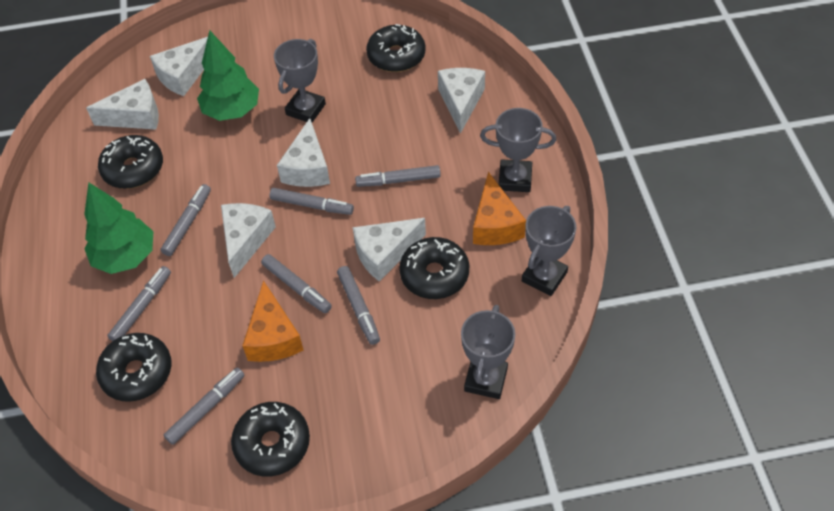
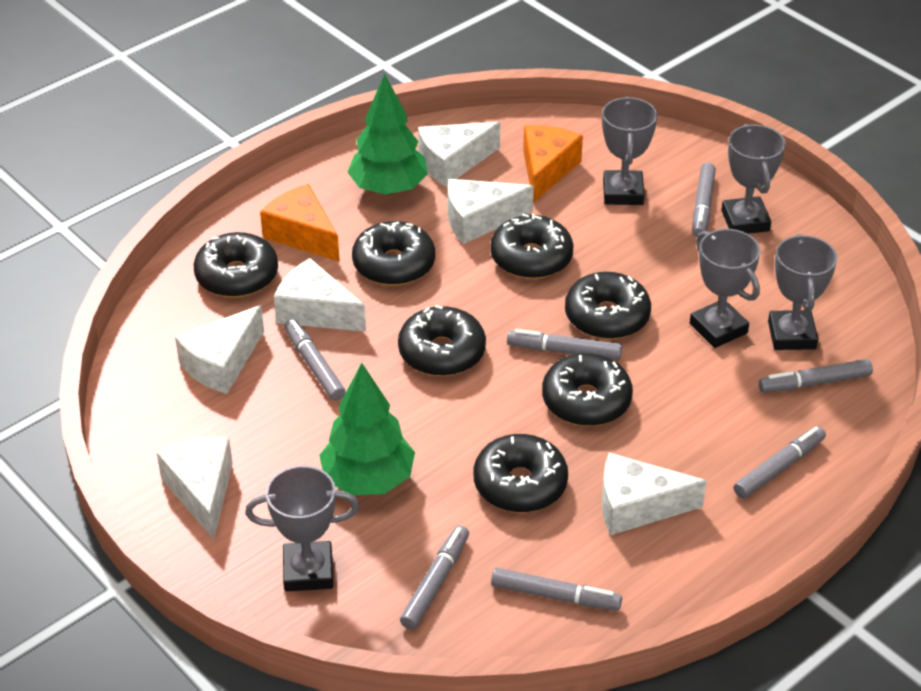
black donut: [96,333,172,402] [98,135,163,189] [231,402,310,477] [366,24,426,72] [399,237,469,299] = 5 -> [194,232,278,298] [352,221,435,286] [398,305,486,376] [473,434,568,513] [490,214,574,279] [542,353,633,426] [565,272,651,339] = 7
grey trophy: [274,39,326,122] [461,305,515,399] [480,108,556,192] [522,206,576,296] = 4 -> [245,465,359,592] [602,97,658,205] [690,229,761,348] [721,124,786,234] [768,233,837,350] = 5

